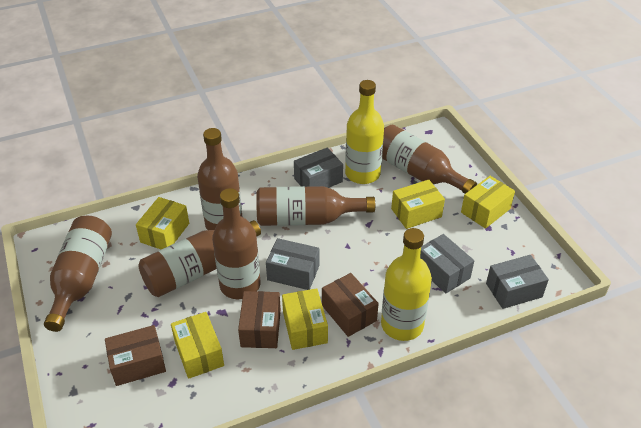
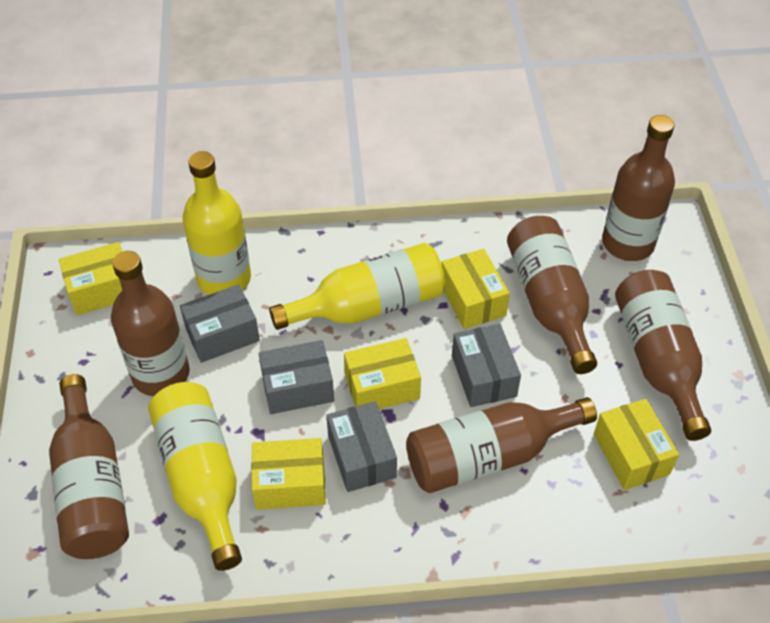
brown box: [105,325,166,386] [238,291,281,348] [322,273,379,337] = 3 -> none = 0
yellow bottle: [345,80,384,184] [381,228,432,341] = 2 -> [148,382,242,571] [183,151,251,295] [269,243,445,330] = 3

